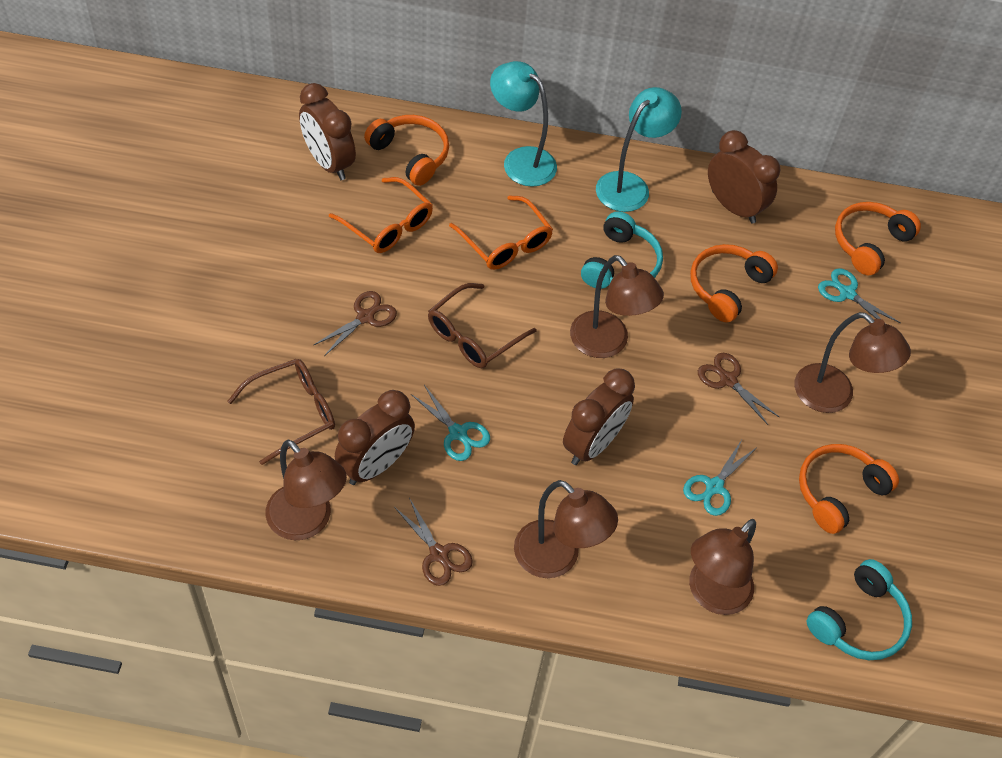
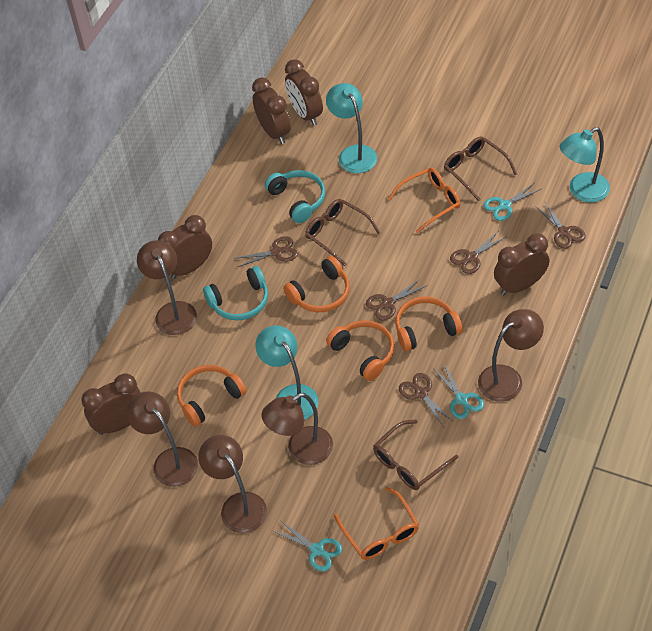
brown clock: [299,83,356,180] [335,390,415,485] [563,368,635,465] [708,130,780,224] = 4 -> [81,373,141,435] [158,215,212,279] [252,77,291,144] [285,59,323,126] [494,233,549,295] = 5
brown glasses: [227,359,335,465] [428,283,536,368] = 2 -> [305,199,381,266] [373,420,458,490] [444,136,517,201] = 3
brown scissors: [314,291,397,356] [394,498,473,586] [698,353,779,425] = 3 -> [236,236,298,267] [366,278,428,320] [399,373,454,427] [450,232,507,274] [535,202,586,249] = 5
turquoise lamp: [490,61,557,187] [596,87,682,212] = 2 -> [255,325,319,420] [326,83,377,173] [560,127,610,203] = 3

